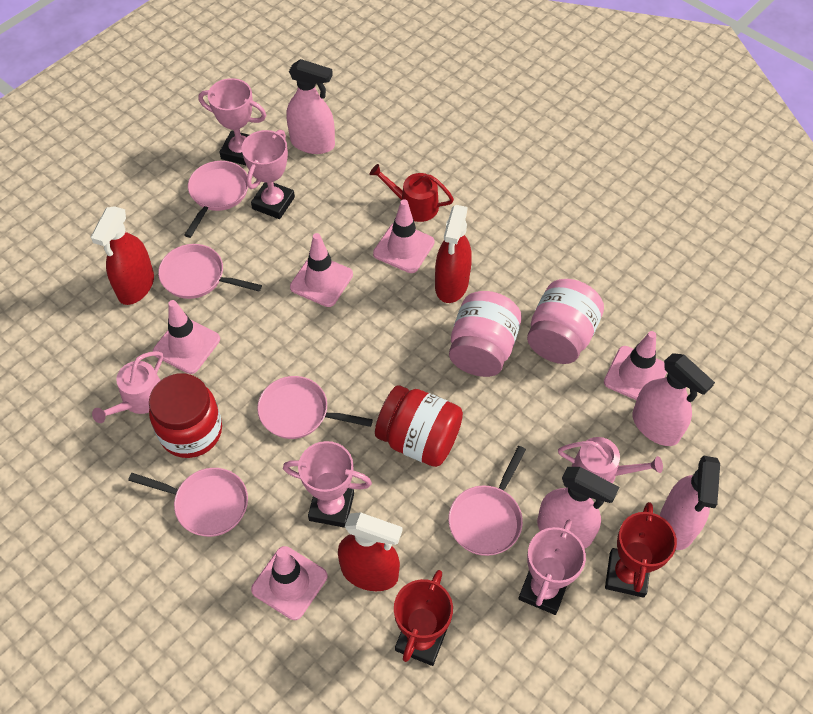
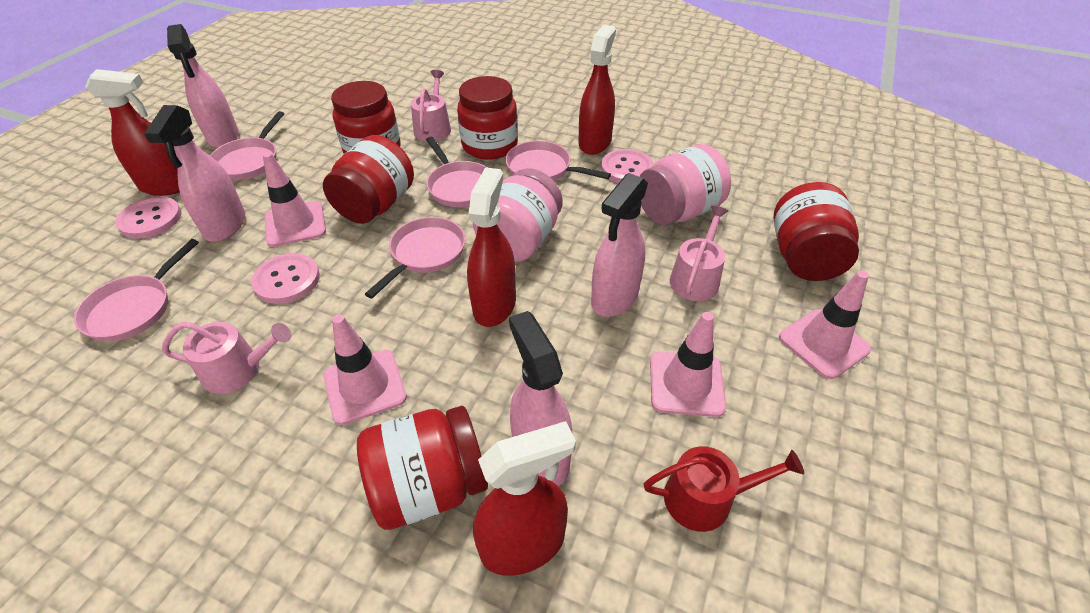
pink button: none = 0 -> [115,196,182,239] [251,253,320,304] [601,149,654,183] = 3
pink traffic cone: [153,300,220,374] [251,546,328,620] [290,233,353,307] [373,199,435,273] [604,331,667,400] = 5 -> [263,152,326,247] [324,314,407,425] [650,312,726,417] [779,270,871,379] = 4
pink trophy: [199,78,266,166] [242,130,295,219] [283,441,372,528] [518,520,586,615] = 4 -> none = 0
pink watering can: [92,351,163,423] [558,437,663,483] = 2 -> [162,322,291,394] [411,70,451,141] [670,206,728,301] = 3
red jar: [149,373,222,458] [375,385,463,467] = 2 -> [323,135,414,224] [331,81,400,154] [357,406,488,530] [457,76,518,160] [773,182,859,281] = 5
red spray bottle: [91,206,154,305] [338,512,402,591] [435,205,472,303] = 3 -> [85,69,180,196] [467,167,516,327] [473,421,576,576] [578,25,616,155] = 4
red trophy: [394,570,453,666] [605,502,677,598] = 2 -> none = 0

